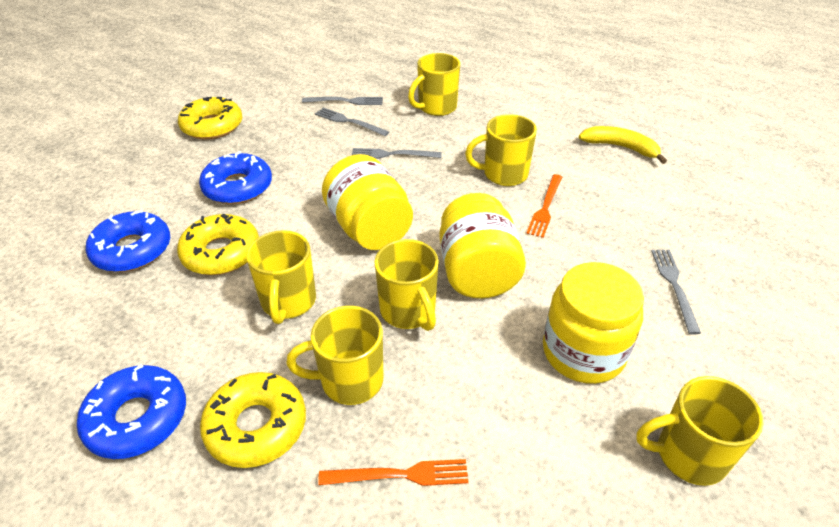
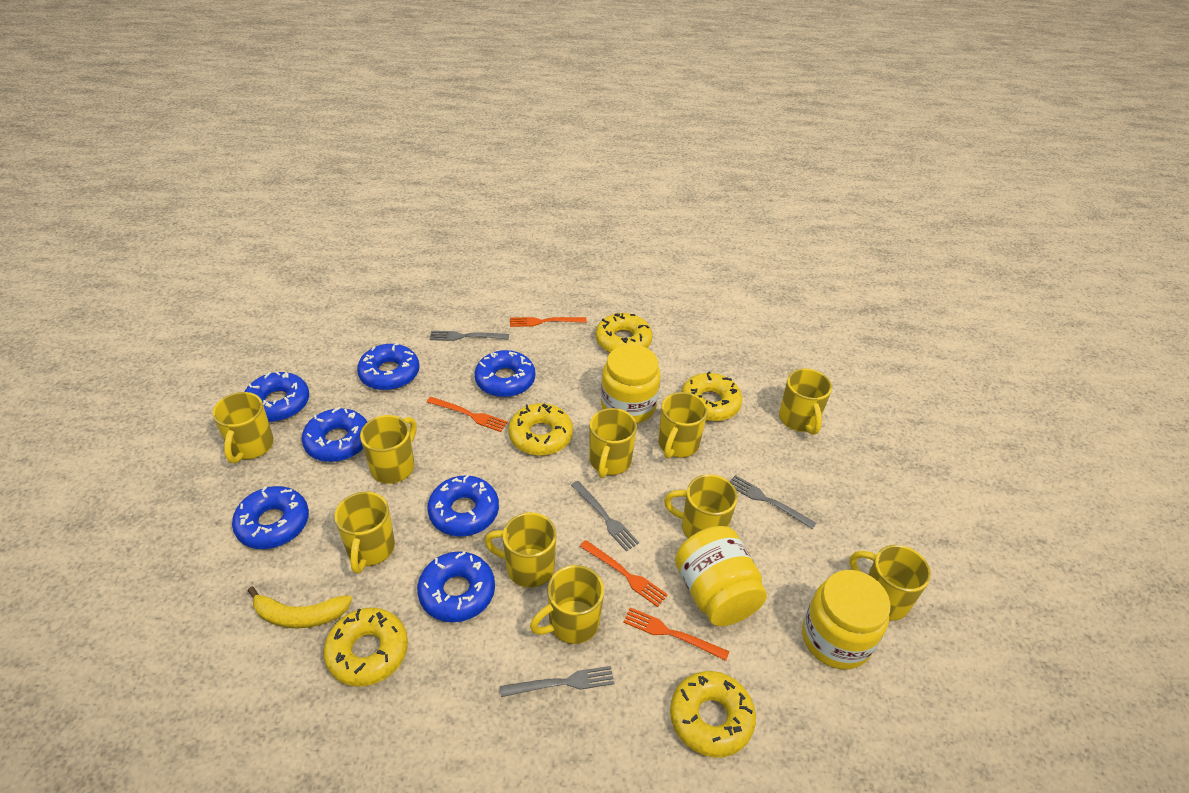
blue donut: [77,364,186,459] [86,210,170,272] [199,151,272,204] = 3 -> [232,486,309,549] [245,372,309,422] [302,407,367,462] [357,343,420,390] [417,551,495,622] [427,474,499,537] [475,350,535,397] = 7
orange fork: [318,459,468,486] [526,174,562,238] = 2 -> [427,397,508,432] [510,317,587,327] [580,540,668,607] [623,607,729,661] = 4
yellow donut: [177,213,259,275] [178,97,242,139] [200,372,306,468] = 3 -> [323,608,408,687] [508,403,573,456] [595,313,653,352] [670,671,756,758] [681,371,742,421] = 5
yellow mug: [246,230,316,324] [286,306,383,405] [375,239,439,331] [408,53,460,116] [465,114,537,186] [636,376,764,486] = 6 -> [212,392,274,463] [334,492,395,574] [360,415,417,484] [484,512,557,588] [530,565,604,644] [589,408,637,478] [658,392,708,459] [664,474,738,538] [779,368,832,435] [849,545,931,621] = 10

